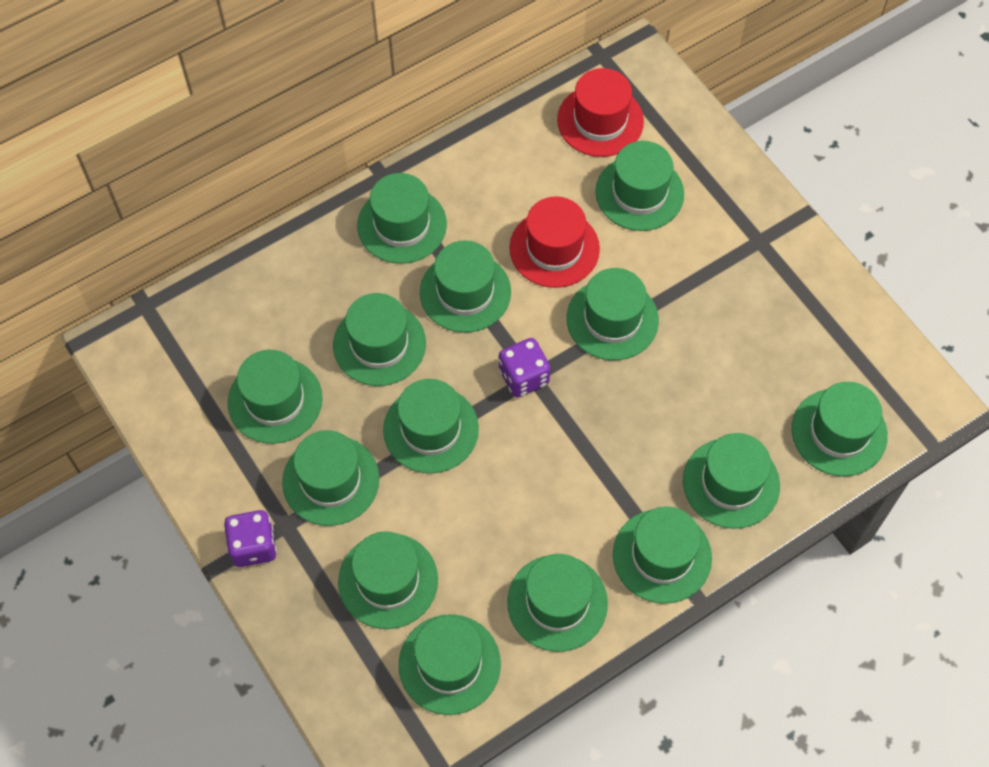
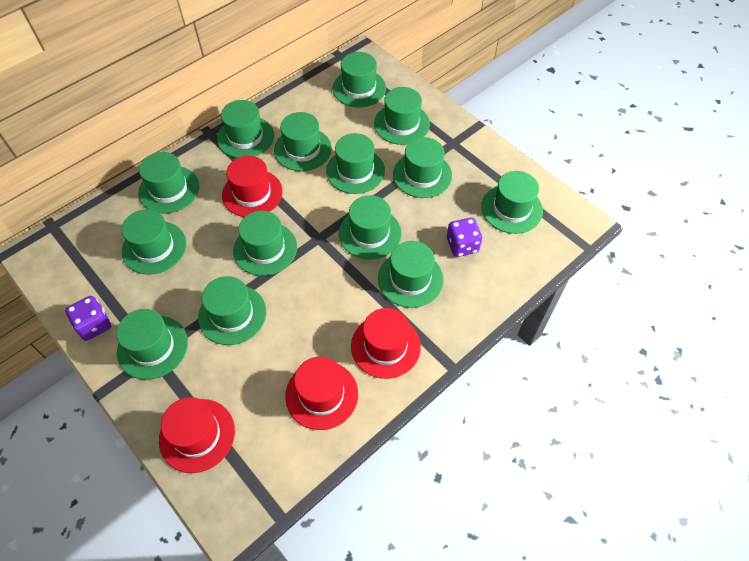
red hat: [509,196,600,288] [557,68,644,157] = 2 -> [159,397,235,473] [222,156,283,217] [285,357,358,430] [351,308,421,379] = 4

